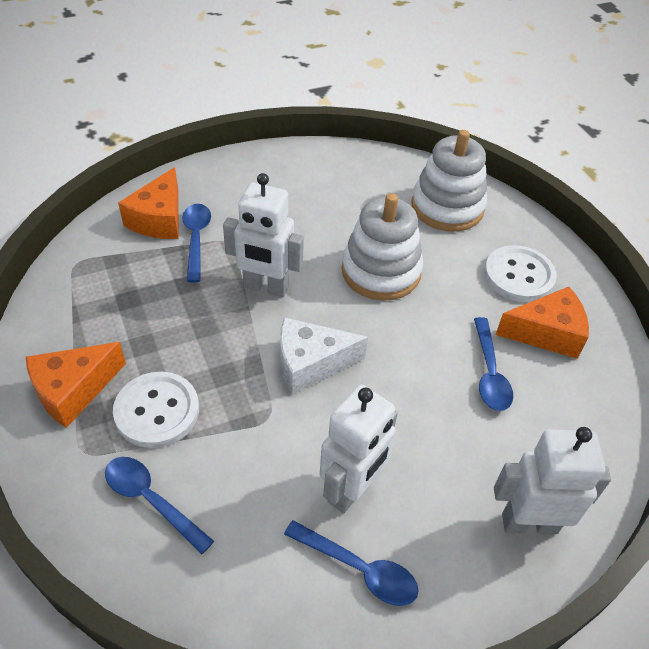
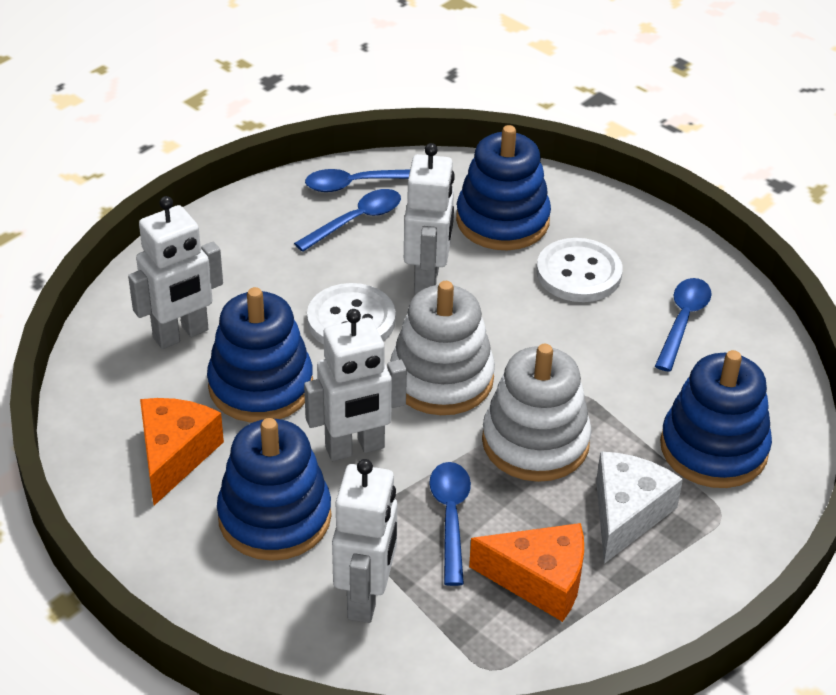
blue stacking toy: none = 0 -> [207,287,313,423] [217,418,331,561] [456,125,551,250] [660,350,772,488] = 4
orange cheese: [26,342,126,428] [118,167,178,239] [495,287,589,359] = 3 -> [140,398,224,505] [469,523,584,622] = 2
white robot: [223,173,304,297] [320,385,398,514] [494,427,611,534] = 3 -> [128,196,223,349] [304,309,407,461] [332,459,397,623] [404,143,455,295] = 4

